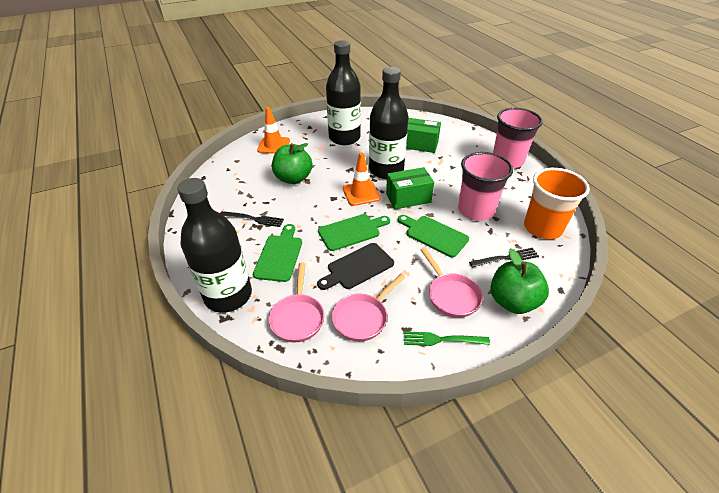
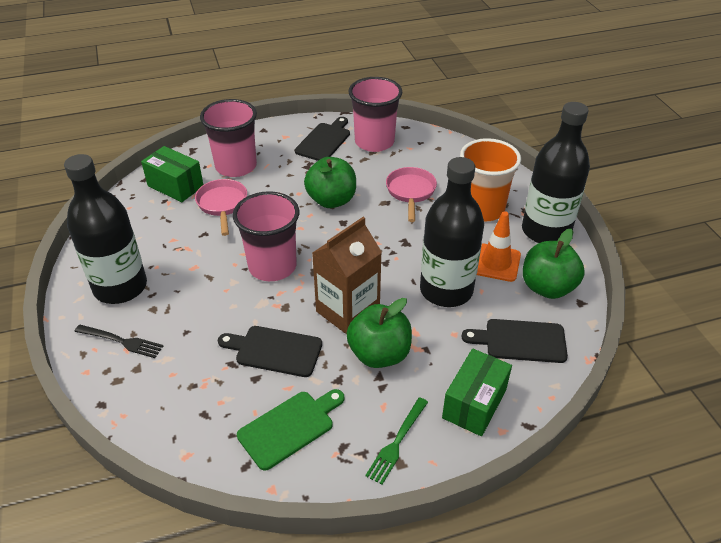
black cutting board: [317,243,394,290] = 1 -> [218,326,322,377] [295,117,350,161] [461,319,568,363] = 3
black fork: [220,211,284,227] [469,248,539,267] = 2 -> [74,325,163,358] = 1
brown carton: none = 0 -> [312,217,382,335] = 1
green apple: [272,143,313,184] [490,248,549,314] = 2 -> [304,157,356,208] [347,298,412,368] [523,228,585,299] = 3
green cutting board: [253,224,302,282] [318,214,390,251] [398,215,469,258] = 3 -> [237,389,344,471] = 1
orange traffic cone: [257,107,290,154] [343,152,381,206] = 2 -> [477,211,521,282] = 1
pink cup: [458,152,513,221] [493,108,543,168] = 2 -> [200,99,257,177] [233,191,299,281] [348,77,402,152] = 3
pink pan: [268,263,324,342] [332,274,406,341] [420,247,483,318] = 3 -> [195,179,247,236] [386,167,437,222] = 2

